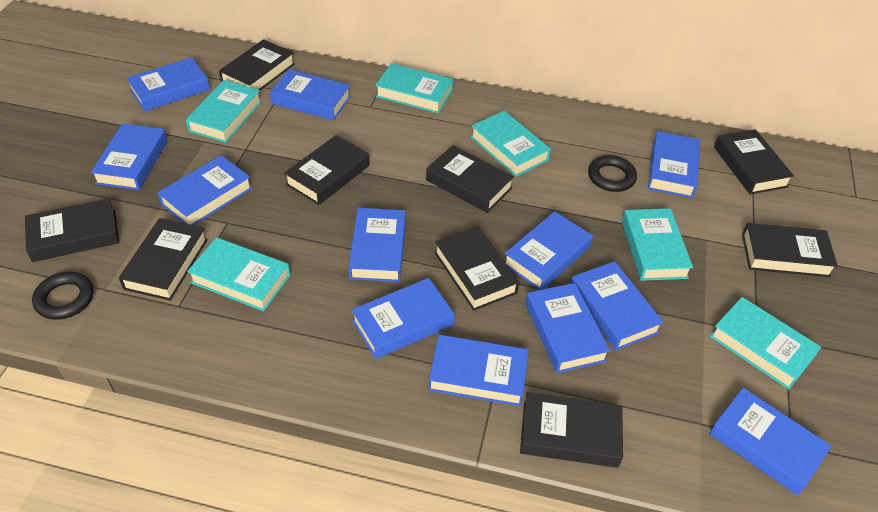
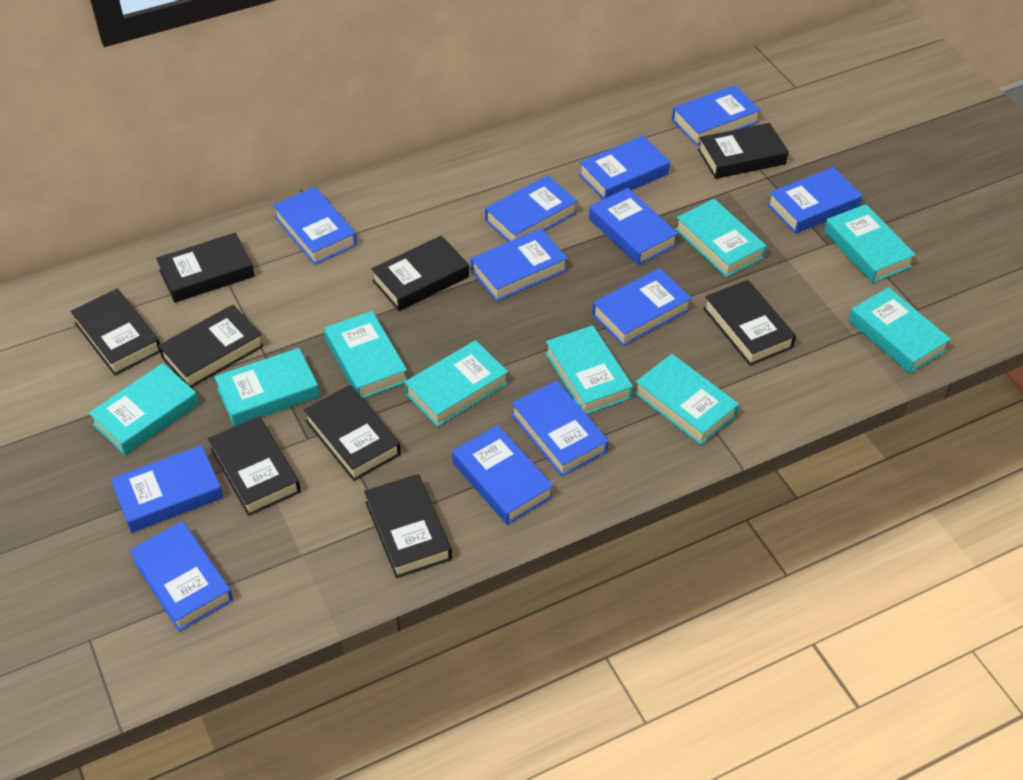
black ring: [32,272,94,320] [588,155,637,192] = 2 -> none = 0
turquoise book: [186,80,262,143] [187,237,290,311] [375,63,453,114] [471,111,551,177] [622,208,693,281] [710,297,821,389] = 6 -> [88,363,199,455] [214,348,319,426] [324,311,407,399] [405,340,508,427] [545,325,633,415] [634,354,739,445] [675,199,766,277] [824,204,916,283] [848,287,951,374] = 9

